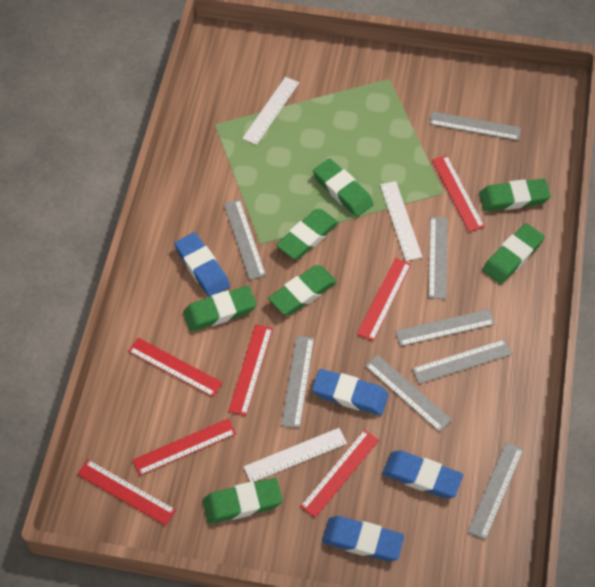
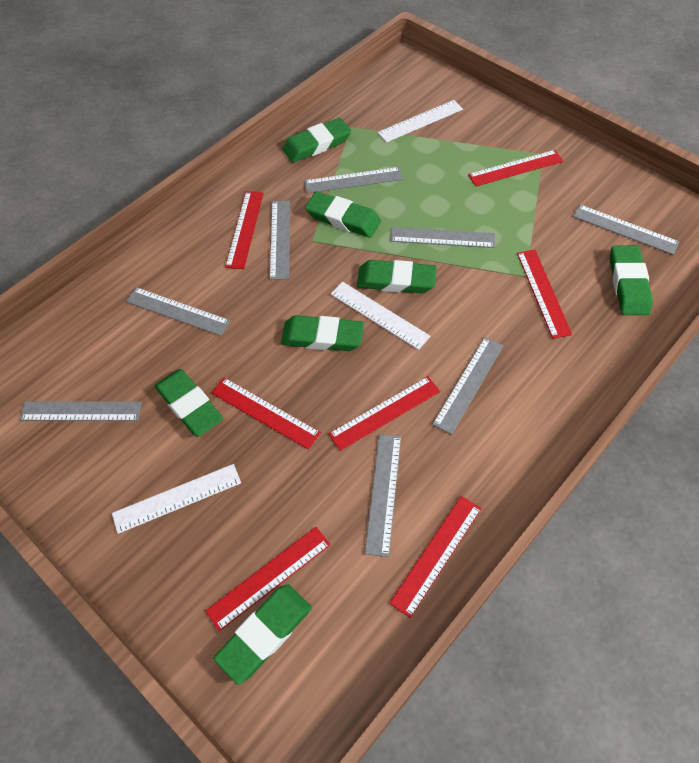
blue eraser: [174,232,230,297] [312,369,389,415] [322,516,404,561] [383,450,463,498] = 4 -> none = 0

